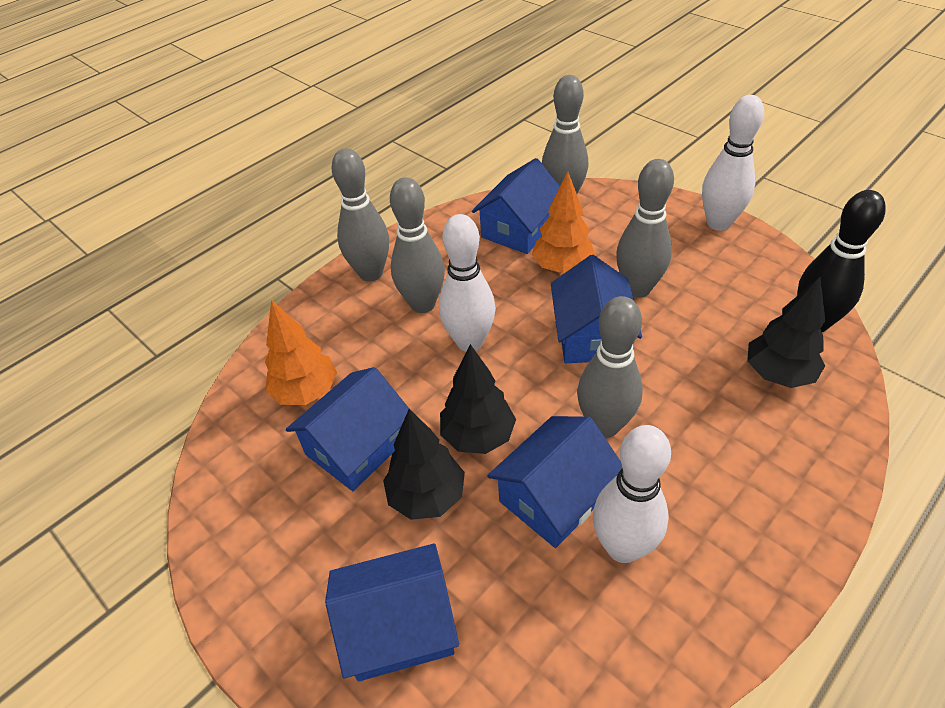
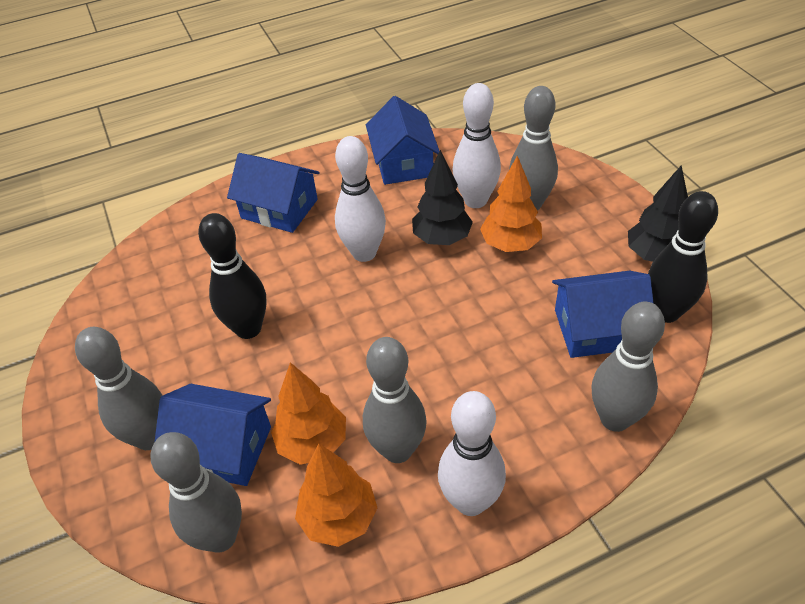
black bowling pin: [797,190,886,332] = 1 -> [198,213,267,339] [648,191,718,323] = 2
black tree: [383,409,465,520] [440,344,516,454] [747,276,825,388] = 3 -> [412,150,473,245] [628,166,688,262] = 2
blue house: [286,367,409,491] [325,544,459,681] [472,158,560,254] [487,416,622,548] [551,255,642,363] = 5 -> [154,384,271,486] [227,153,320,233] [366,96,439,185] [552,271,654,358] = 4
orange tree: [265,300,337,405] [532,172,595,273] = 2 -> [271,362,346,465] [295,444,377,547] [480,155,542,252] = 3

